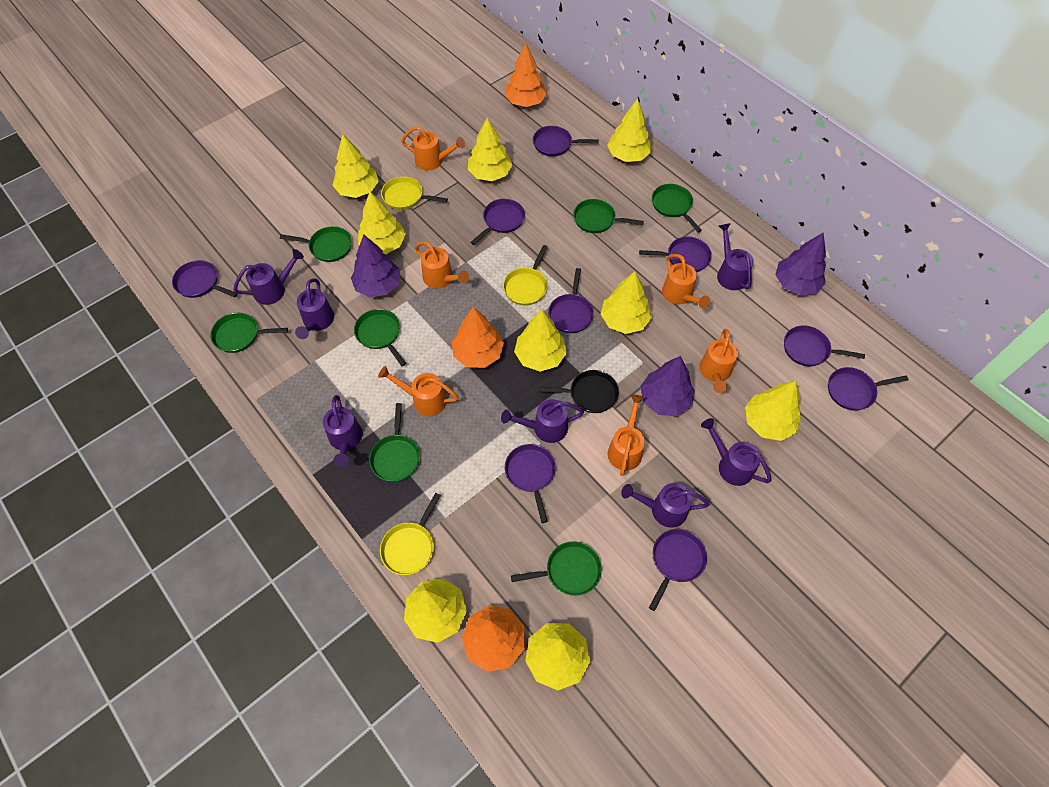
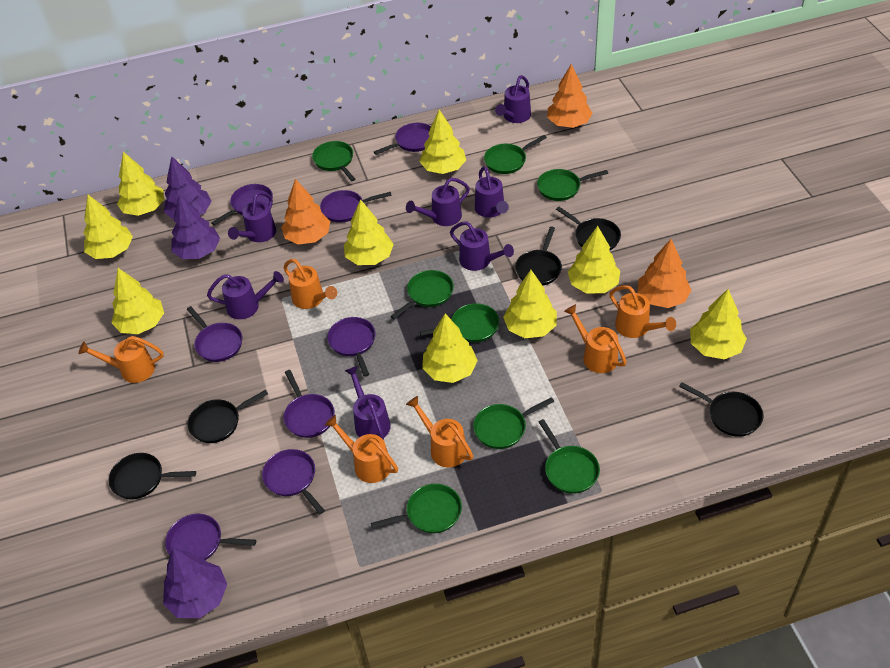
black pan: [538,370,619,413] = 1 -> [109,453,196,500] [188,390,268,443] [515,227,562,286] [556,207,621,251] [679,382,764,437] = 5
green pan: [210,313,288,353] [280,226,352,262] [354,309,406,366] [369,403,420,482] [511,541,602,596] [573,199,644,233] [652,184,702,232] = 7 -> [312,141,355,181] [371,484,462,533] [391,270,454,319] [420,303,499,342] [473,397,554,449] [484,135,547,174] [537,169,608,201] [539,419,600,494] = 8
purple pan: [172,260,237,298] [471,199,525,245] [505,444,556,523] [533,126,599,156] [548,268,594,333] [639,237,712,272] [649,529,707,611] [784,325,865,366] [828,367,908,411] = 9 -> [165,514,256,560] [187,306,243,362] [211,184,273,226] [262,449,325,514] [283,370,335,438] [320,190,392,223] [327,317,376,377] [374,123,431,155] = 8
yellow pan: [380,493,441,575] [381,176,448,210] [503,245,548,305] = 3 -> none = 0

